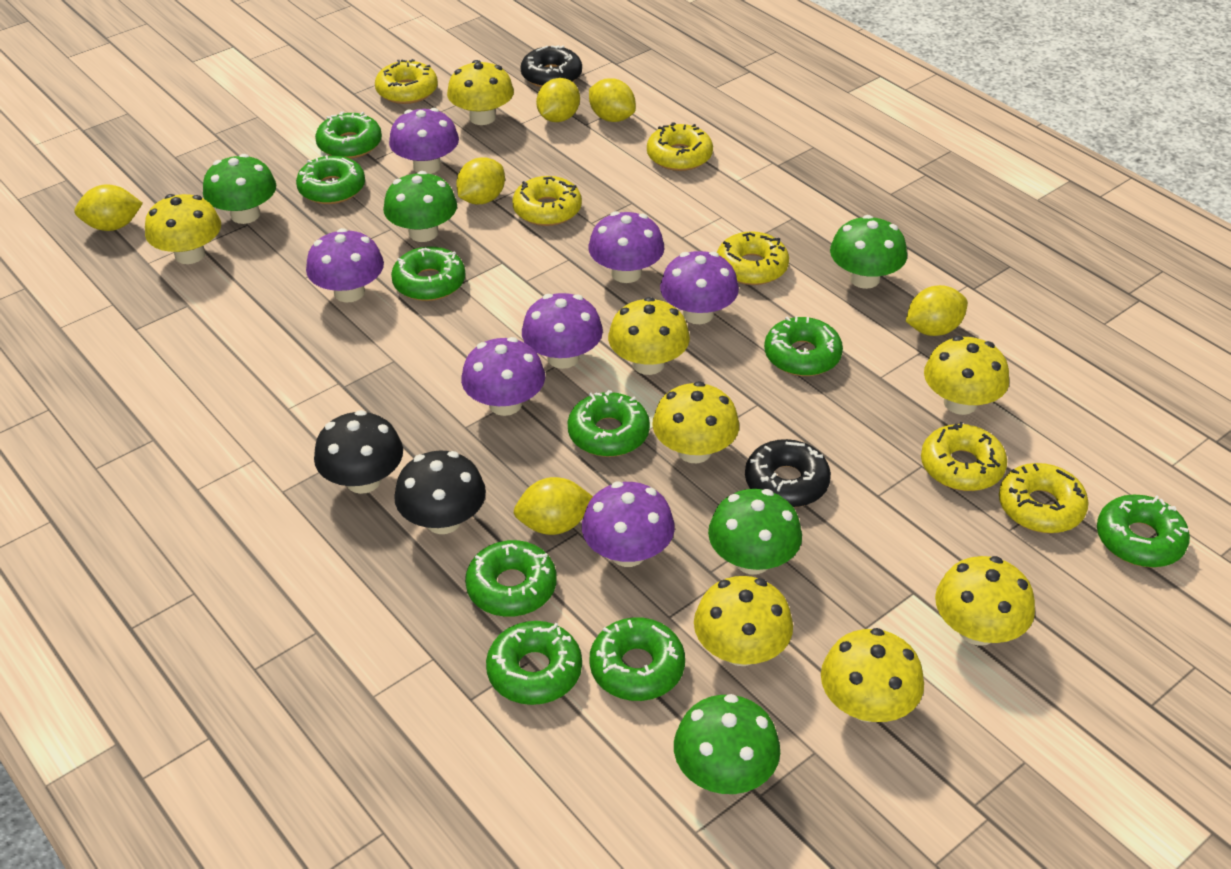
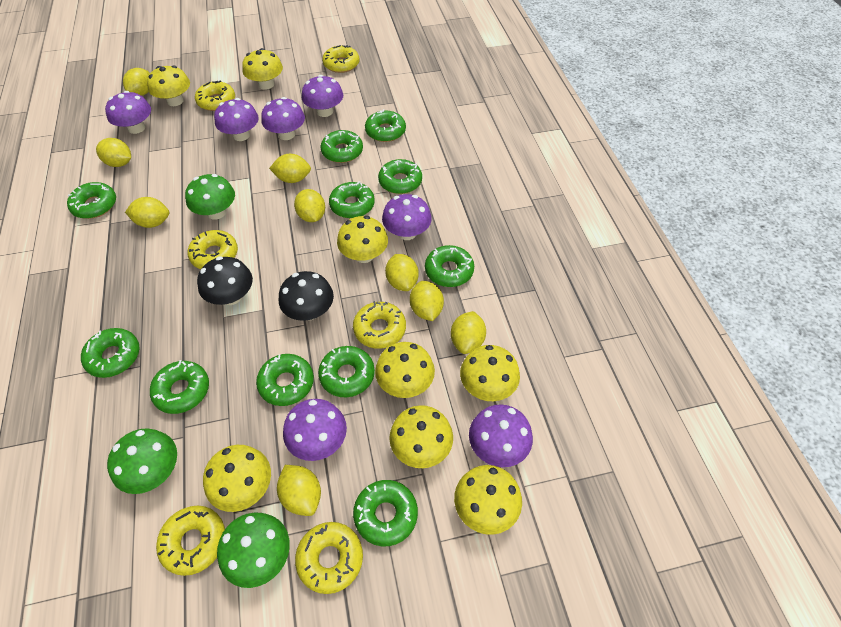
black donut: [521,45,582,87] [745,439,831,507] = 2 -> none = 0
green donut: [296,155,365,204] [315,111,382,159] [391,246,466,301] [465,540,557,617] [486,621,582,705] [568,390,650,457] [589,617,685,701] [764,316,843,376] [1097,495,1190,568] = 9 -> [67,182,116,219] [81,328,140,378] [150,360,209,414] [256,354,314,406] [318,346,375,397] [320,130,363,163] [329,181,375,218] [353,480,418,546] [365,109,406,142] [378,159,422,194] [425,245,474,287] = 11
green mushroom: [203,154,276,224] [383,171,457,242] [674,694,780,794] [708,489,802,574] [830,215,907,289] = 5 -> [107,428,177,494] [185,174,235,220] [217,512,290,588] = 3
yellow lemon: [74,184,143,231] [456,157,505,204] [514,477,593,535] [536,78,580,122] [589,78,636,122] [906,285,968,336] = 6 -> [96,138,131,167] [123,68,150,96] [125,197,169,228] [269,154,311,183] [277,465,321,516] [294,189,325,222] [385,254,419,291] [410,281,444,321] [451,311,486,354] = 9

